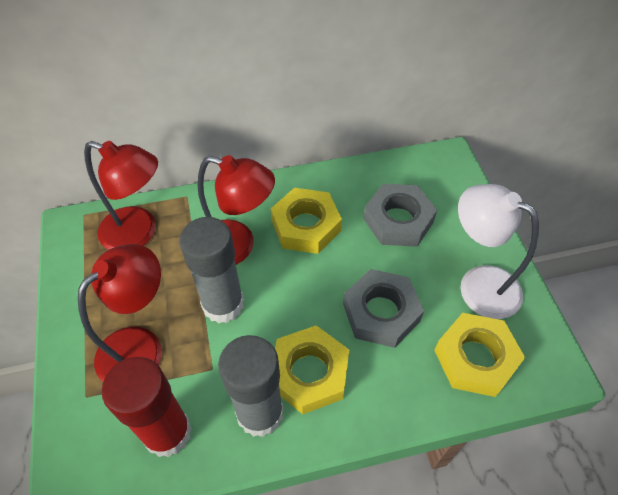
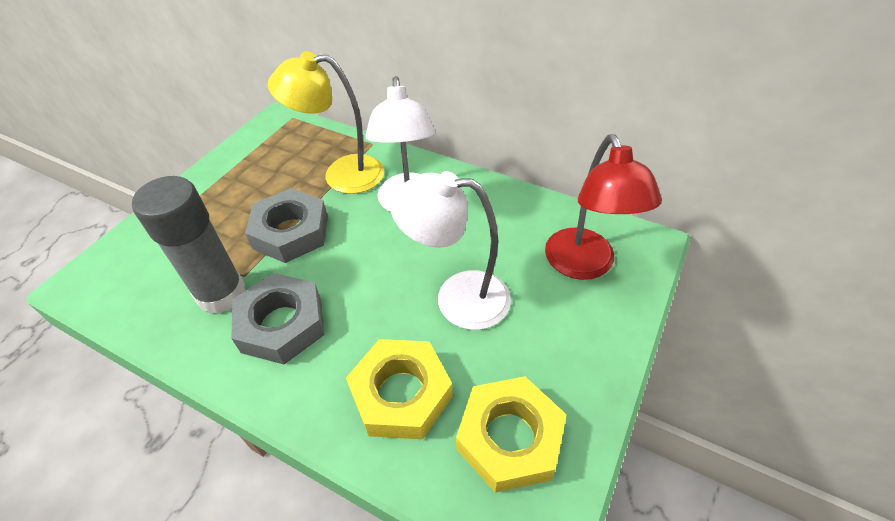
grey glue stick: [179,217,244,324] [218,335,283,437] = 2 -> [132,176,246,314] = 1
red glue stick: [102,357,192,457] = 1 -> none = 0
red lamp: [78,244,162,382] [84,141,158,250] [198,155,275,265] = 3 -> [545,134,662,280] = 1
white lamp: [458,184,539,319] = 1 -> [365,76,435,212] [390,171,511,330] = 2
yellow lamp: none = 0 -> [268,51,384,194] = 1
yellow nut: [271,188,342,254] [275,325,349,414] [434,313,525,397] = 3 -> [346,339,453,439] [456,376,567,493] = 2

